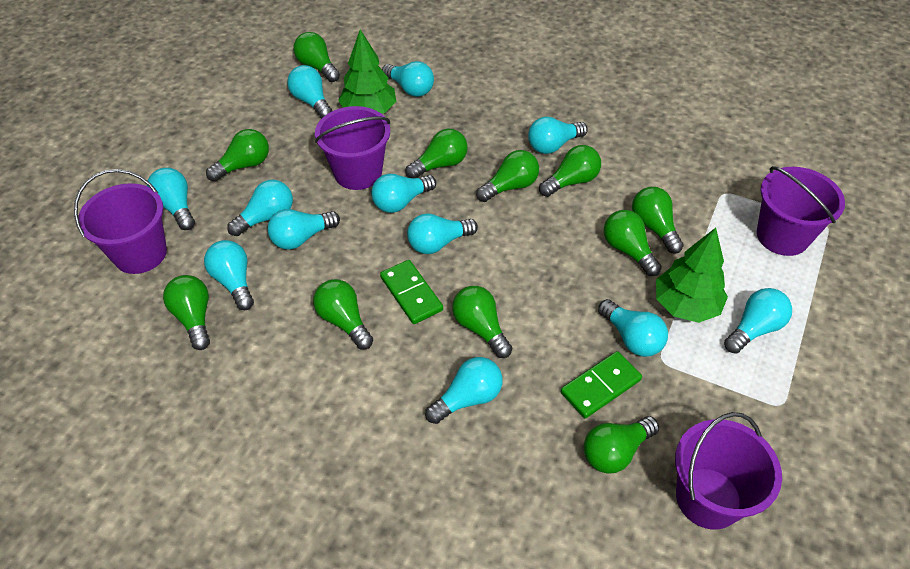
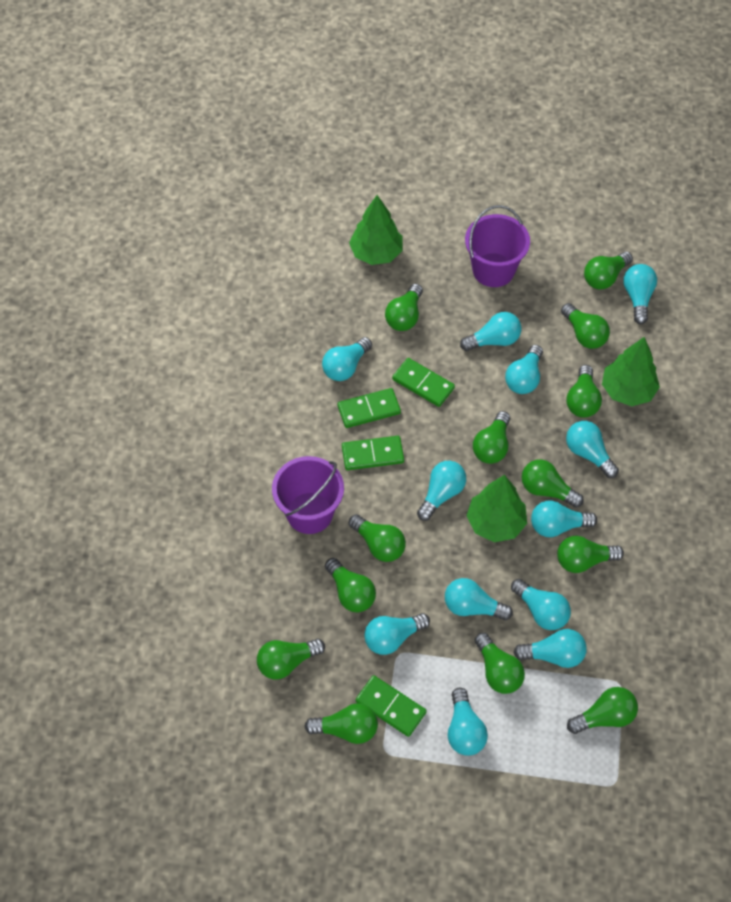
green domino: [380,260,443,324] [561,351,642,418] = 2 -> [338,388,401,428] [342,436,404,470] [356,675,427,737] [392,358,455,407] = 4
green light bulb: [163,275,210,350] [206,129,269,182] [293,32,340,82] [313,279,373,350] [405,129,468,178] [452,286,512,358] [476,150,539,202] [539,145,601,197] [584,416,659,474] [604,210,662,276] [632,187,684,254] = 11 -> [257,639,325,680] [304,703,378,744] [325,558,376,612] [349,514,406,562] [385,284,423,331] [473,411,510,464] [475,633,525,694] [522,459,584,508] [557,536,624,573] [561,303,610,349] [567,365,602,418] [567,687,638,734] [584,252,633,290] = 13
green tree: [338,29,396,114] [656,228,728,323] = 2 -> [349,195,403,265] [466,475,527,542] [602,337,660,406] = 3
purple bucket: [74,169,167,274] [315,106,390,190] [675,412,782,530] [757,166,845,256] = 4 -> [272,456,344,534] [465,205,530,287] = 2

